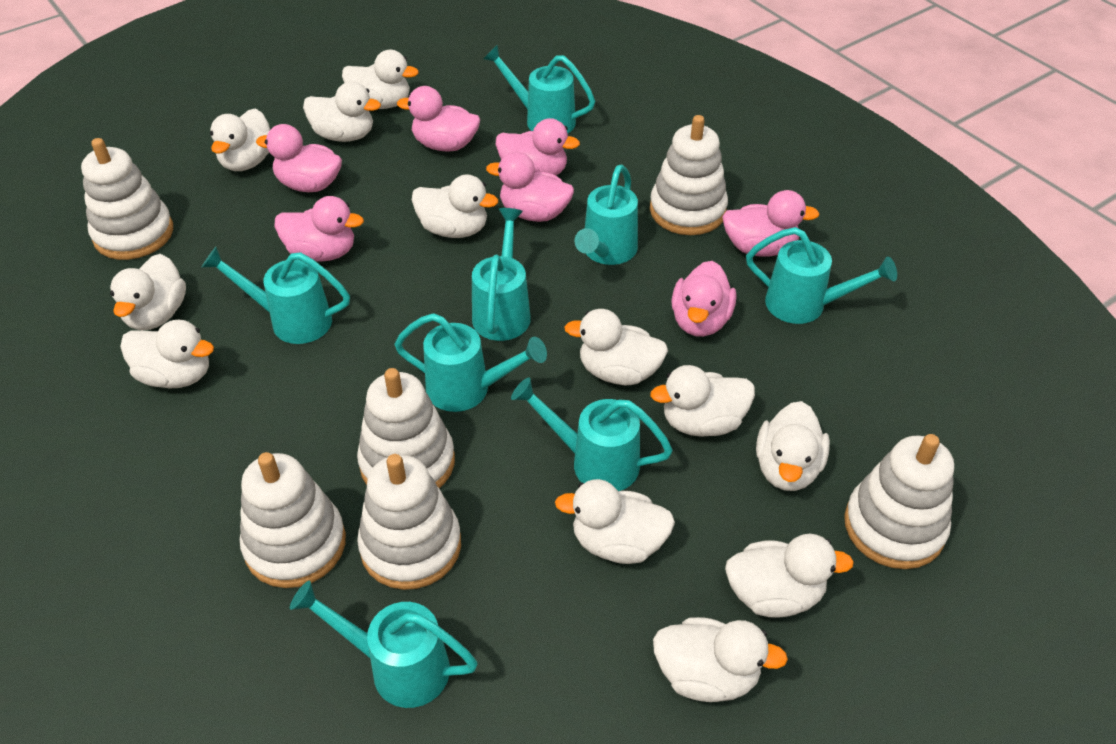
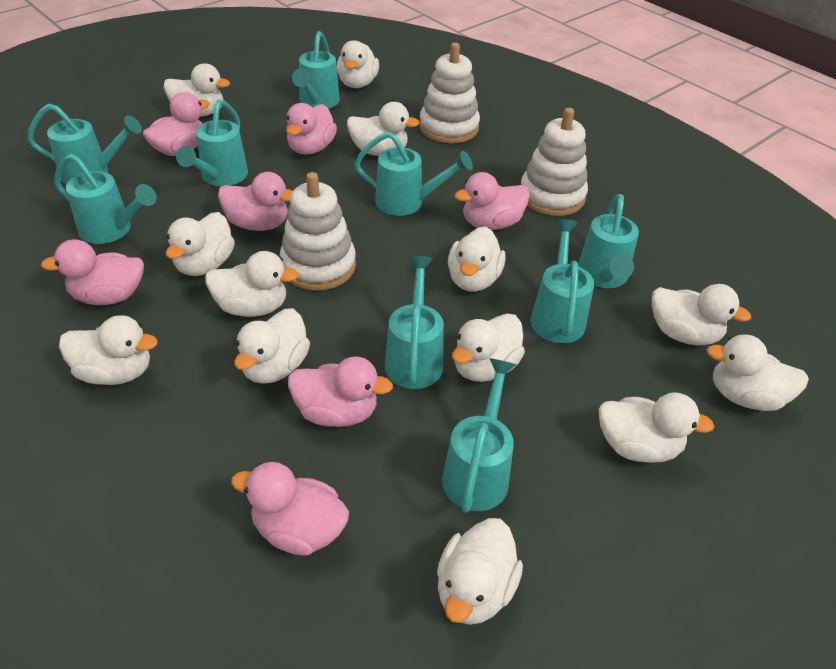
turquoise watering can: [202,247,350,344] [290,581,478,708] [394,313,547,412] [472,208,531,341] [483,44,595,134] [511,377,673,491] [574,165,638,265] [746,227,897,324] = 8 -> [27,104,142,184] [54,154,157,244] [176,99,248,186] [292,31,340,109] [354,132,473,216] [385,256,444,389] [442,358,516,513] [531,219,594,343] [578,194,639,288] = 9
white duck: [110,254,186,330] [120,320,214,389] [210,108,270,171] [303,81,381,142] [342,50,419,109] [412,174,498,238] [555,479,675,564] [564,309,668,385] [650,365,755,437] [653,617,788,702] [725,534,854,618] [756,401,830,491] = 12 -> [59,315,158,385] [163,63,230,116] [166,212,235,276] [205,251,299,317] [234,308,310,384] [337,40,379,88] [347,102,420,156] [437,518,523,625] [448,226,506,292] [452,313,525,382] [599,392,715,463] [652,284,751,346] [706,334,809,411] = 13
white stacking toy: [81,138,173,260] [240,452,346,588] [357,368,455,488] [357,454,461,590] [650,115,728,235] [844,434,954,569] = 6 -> [279,172,356,291] [419,43,480,143] [521,108,588,216] = 3

